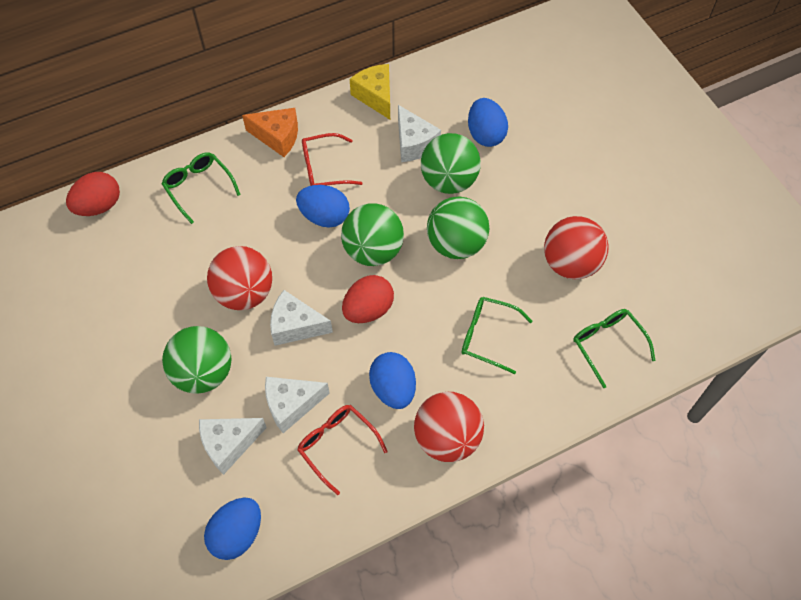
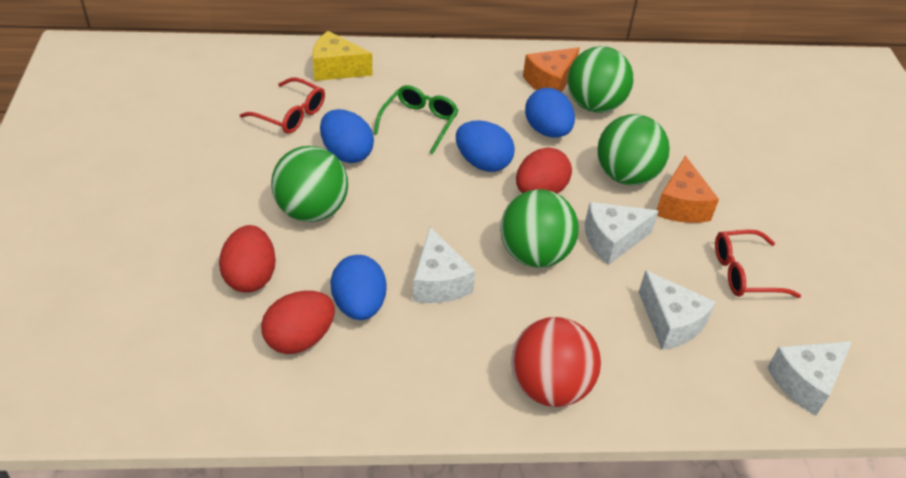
green glasses: [162,152,241,224] [462,297,532,374] [573,309,656,388] = 3 -> [373,85,458,154] = 1
orange cheese: [242,108,298,157] = 1 -> [523,47,580,92] [657,156,719,223] = 2
red ball: [207,246,272,310] [414,392,484,462] [544,216,608,279] = 3 -> [511,317,601,407] = 1
red egg: [66,172,120,216] [342,275,394,323] = 2 -> [219,225,276,293] [261,291,335,354] [516,147,572,194] = 3

